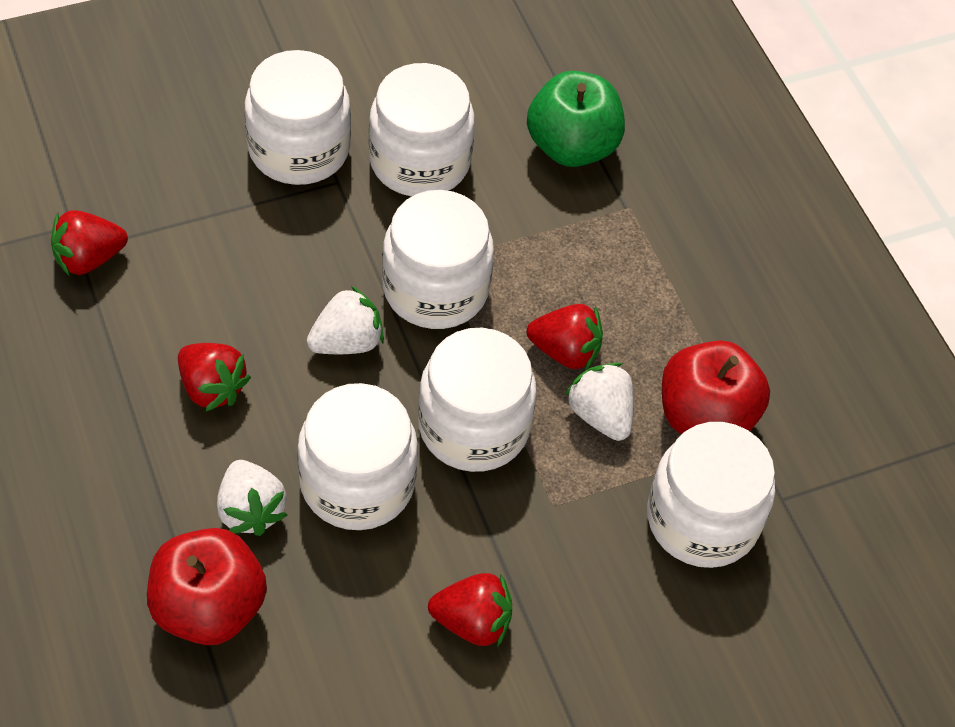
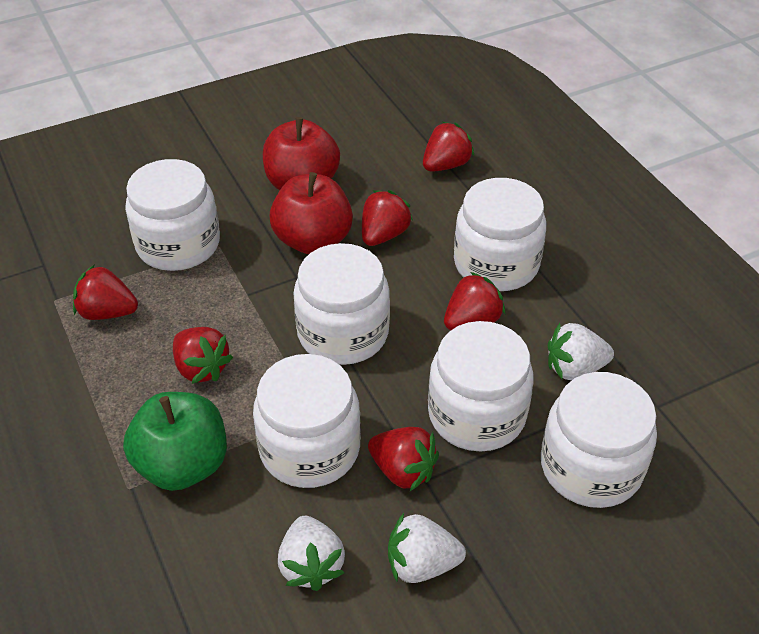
red strawberry: [51,210,128,275] [178,343,251,412] [428,573,512,647] [527,304,603,370] = 4 -> [73,265,138,320] [173,327,233,384] [362,190,413,246] [368,427,439,491] [423,122,474,172] [444,272,505,330] = 6

